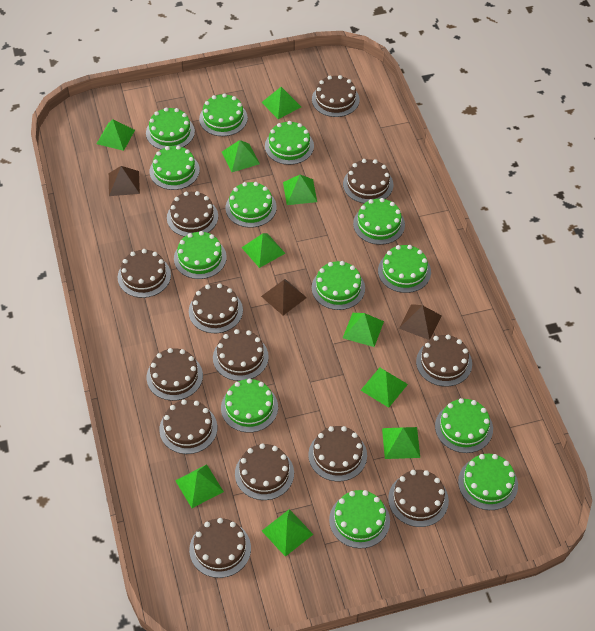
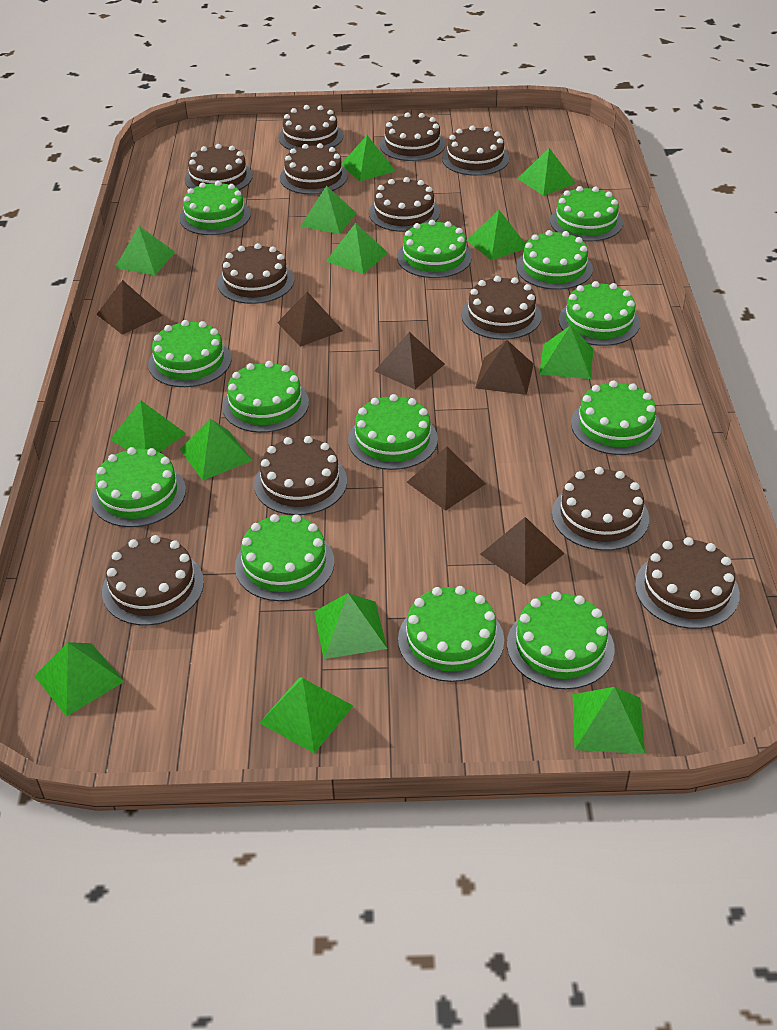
brown cake: [118,249,171,298] [147,348,203,401] [159,400,217,454] [167,191,218,237] [189,283,243,333] [189,518,251,578] [213,329,269,381] [235,443,294,500] [308,426,367,482] [312,75,360,117] [343,159,393,203] [388,470,449,527] [416,334,472,387] = 13 -> [102,535,204,626] [184,144,253,190] [218,243,294,304] [254,436,347,515] [278,105,343,150] [280,143,348,195] [369,177,440,232] [380,112,446,161] [442,126,509,176] [461,276,542,340] [552,467,649,551] [635,537,740,629] = 12
brown pyramid: [109,166,140,196] [261,279,307,315] [399,304,442,340] = 3 -> [96,280,163,335] [277,292,343,347] [375,332,445,389] [407,447,486,511] [475,340,534,395] [480,517,565,585] = 6
green pyramid: [97,119,135,151] [175,464,224,508] [222,140,260,172] [242,233,285,268] [261,87,301,119] [262,509,313,557] [283,175,317,205] [343,313,384,347] [361,368,408,408] [382,427,420,459] = 10 -> [34,642,125,716] [110,401,186,452] [115,226,175,275] [180,419,253,480] [260,678,353,753] [300,186,356,234] [314,593,387,659] [326,223,388,274] [342,135,395,182] [467,210,525,261] [517,148,576,196] [539,326,593,379] [573,687,645,754] = 13

